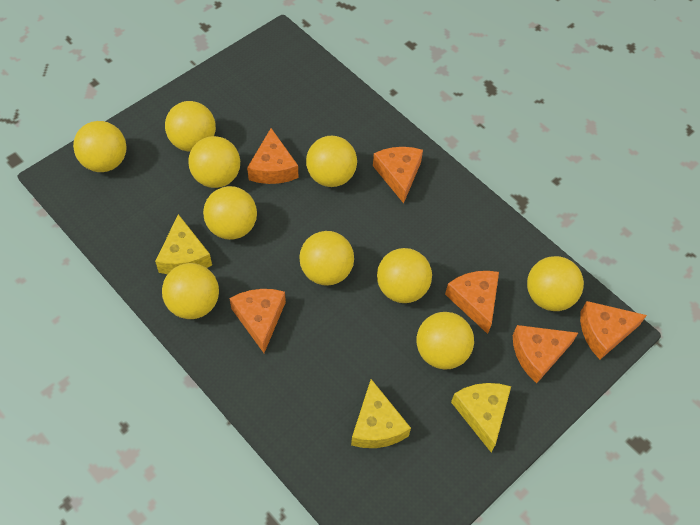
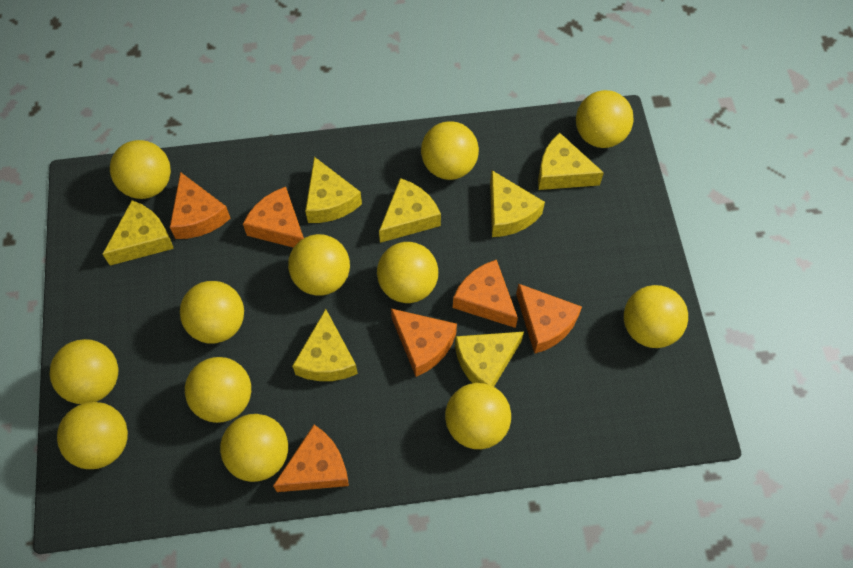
yellow ball: [73,121,126,172] [162,263,219,319] [165,101,216,152] [188,136,240,188] [203,186,257,240] [299,231,354,286] [306,136,357,187] [377,248,432,303] [416,312,474,370] [527,256,584,311] = 10 -> [50,339,118,404] [57,402,128,469] [110,140,171,199] [180,281,244,344] [185,357,251,423] [220,414,288,482] [288,234,350,296] [377,242,438,303] [421,121,479,180] [445,383,511,449] [576,90,634,148] [624,285,688,348] = 12
yellow cheese: [155,214,212,274] [351,379,411,448] [451,383,511,452] = 3 -> [102,200,174,265] [292,309,358,381] [305,157,362,223] [379,178,441,243] [455,332,524,387] [490,170,545,237] [538,133,604,190] = 7

